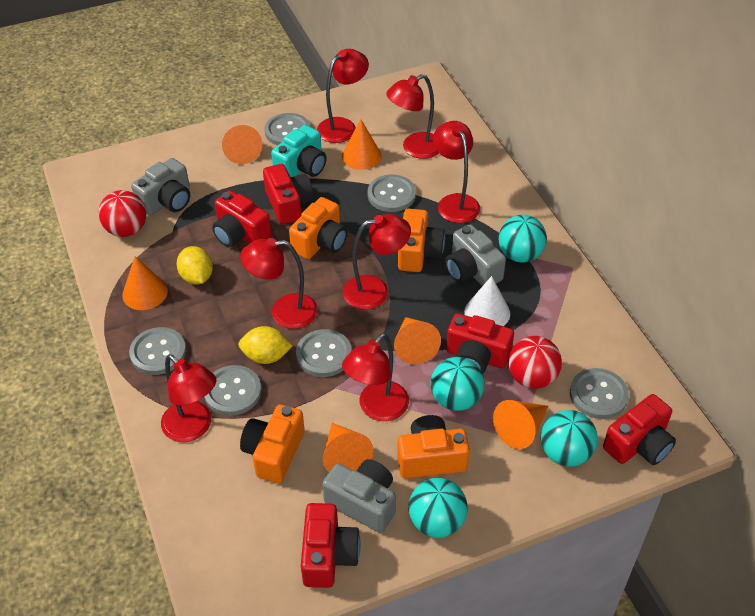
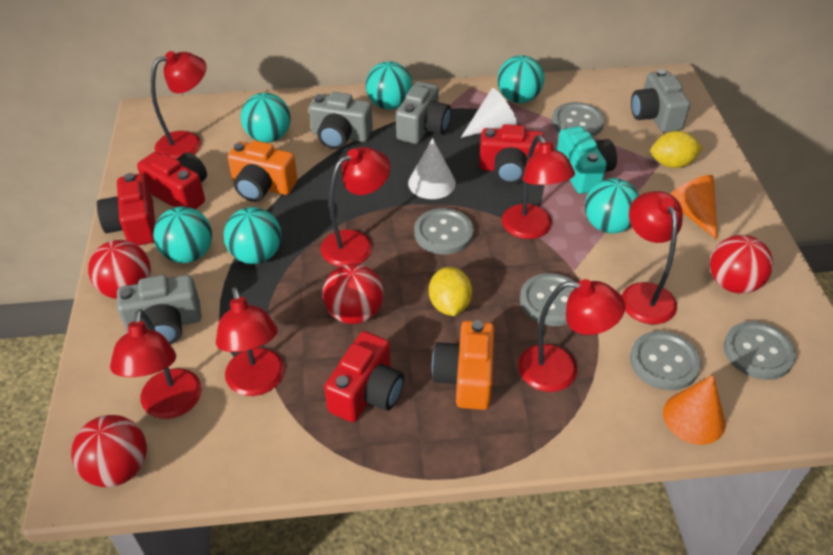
grey button: [129,327,186,375] [204,365,261,416] [265,113,310,145] [296,329,352,377] [368,175,416,212] [570,368,629,419] = 6 -> [414,208,474,255] [520,273,575,326] [552,102,605,137] [630,331,701,391] [724,321,796,380] = 5
grey camera: [131,158,190,215] [322,459,396,533] [445,224,506,286] = 3 -> [117,275,201,345] [309,92,373,149] [396,81,451,144] [631,69,690,132] = 4
orange camera: [240,404,305,483] [289,197,347,259] [397,415,470,478] [398,209,445,272] = 4 -> [227,140,298,202] [432,320,494,410] = 2
orange cone: [122,256,168,310] [222,125,262,164] [323,423,374,472] [342,119,382,170] [394,317,441,364] [493,400,548,449] = 6 -> [663,375,726,445] [670,175,718,240] = 2
red ball: [98,190,146,237] [508,336,562,389] = 2 -> [71,415,147,487] [88,240,151,299] [323,263,384,324] [710,235,773,294] = 4
red camera: [212,190,271,247] [263,164,314,225] [301,503,360,588] [446,313,514,374] [603,394,676,465] = 5 -> [97,173,155,246] [137,152,207,209] [324,331,404,422] [479,124,544,184] = 4
turquoise ball: [408,478,468,538] [430,357,484,411] [499,215,547,262] [541,410,598,467] = 4 -> [153,206,212,263] [224,207,281,264] [241,93,290,143] [366,61,413,110] [497,55,544,103] [585,178,639,233] = 6
white cone: [464,276,510,326] = 1 -> [408,138,456,199] [461,88,518,138] = 2

